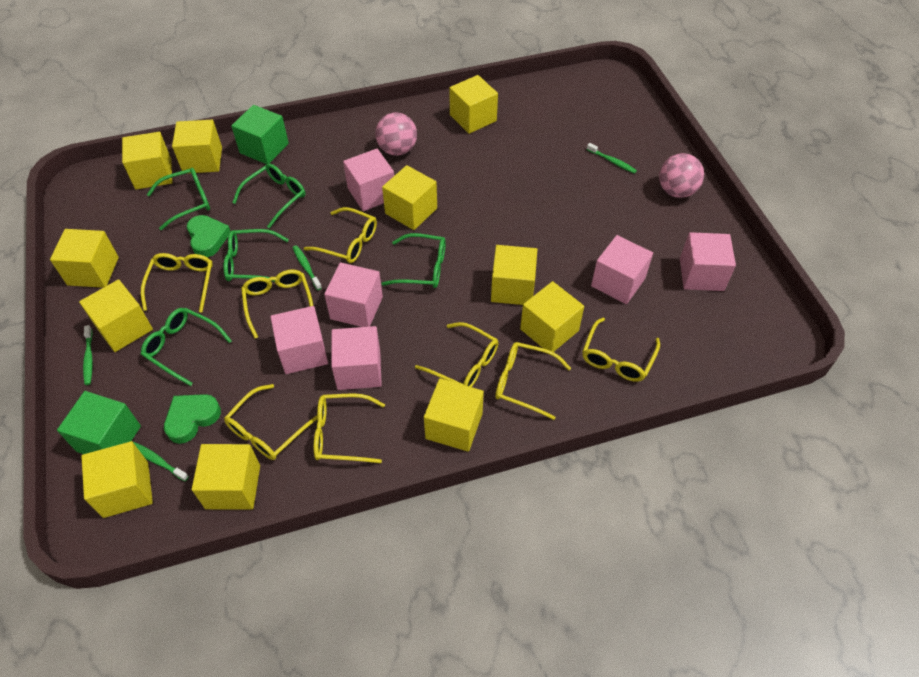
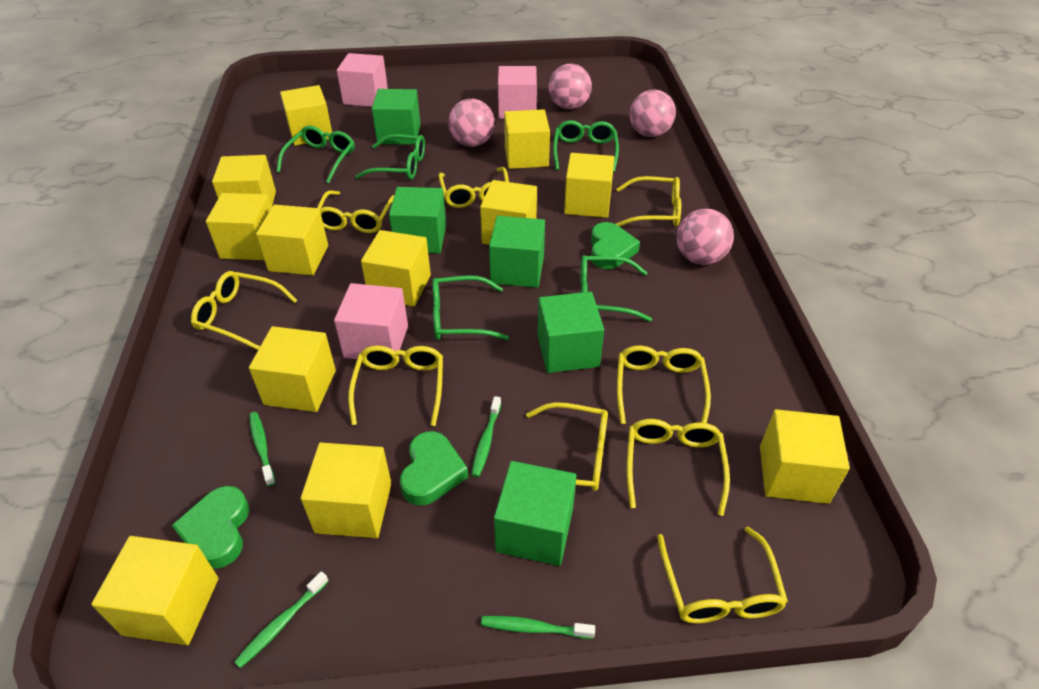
green cube: [57,391,141,454] [231,105,289,164] = 2 -> [372,89,421,145] [389,187,446,253] [489,216,545,288] [494,461,576,566] [538,292,604,373] = 5
green heart: [164,394,221,444] [187,215,230,257] = 2 -> [172,486,249,569] [400,431,468,506] [591,222,640,269] = 3
pink ball: [375,112,417,156] [659,153,704,198] = 2 -> [448,99,495,147] [549,64,592,109] [630,90,676,137] [676,209,734,265] = 4
pink cube: [270,306,328,374] [324,262,383,327] [331,326,382,390] [343,149,394,211] [591,235,653,304] [680,232,736,291] = 6 -> [334,283,408,359] [337,53,388,107] [498,66,537,119] = 3
yellow cube: [50,229,119,288] [79,279,153,352] [81,441,153,518] [122,132,172,189] [172,120,222,174] [192,444,260,509] [382,165,437,230] [424,378,484,452] [449,75,498,134] [491,245,537,305] [520,281,584,352] = 11 -> [91,536,219,645] [206,193,271,260] [212,155,276,208] [249,326,336,412] [256,205,328,275] [280,85,332,146] [301,442,392,538] [361,230,431,307] [480,180,537,245] [504,109,550,169] [564,153,614,218] [760,409,850,504] = 12
yellow glasses: [141,253,213,312] [224,384,317,460] [241,270,313,339] [304,207,377,263] [314,393,385,463] [415,322,498,387] [495,342,571,420] [582,318,660,382] = 8 -> [191,271,298,350] [317,191,394,233] [348,345,443,426] [438,167,509,208] [526,402,608,491] [616,176,681,227] [617,345,711,424] [627,419,730,516] [657,527,788,624] = 9

